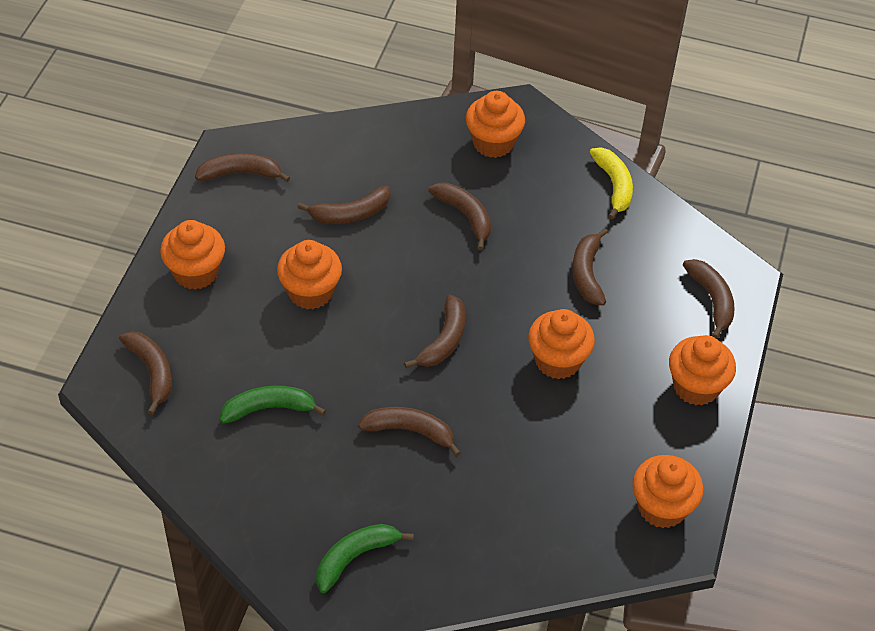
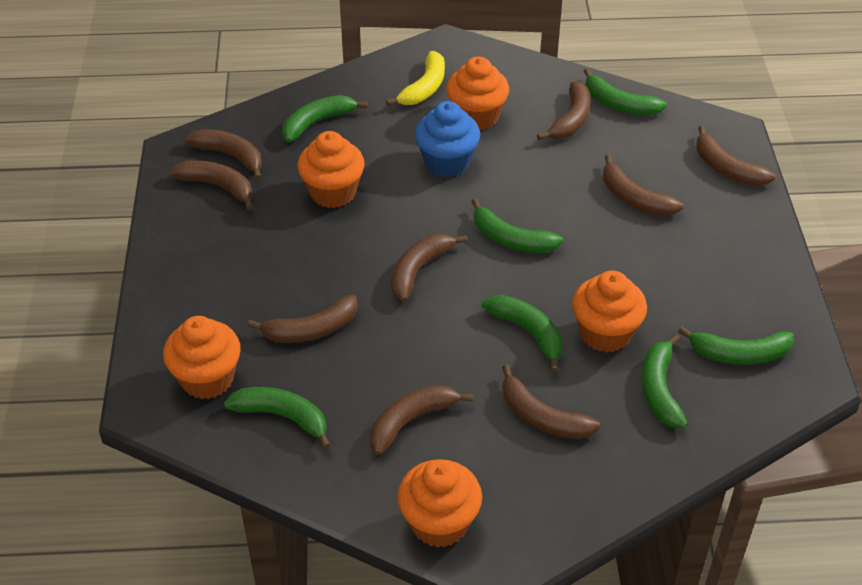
blue cupcake: none = 0 -> [415,101,480,177] = 1
brown banana: [119,331,172,415] [195,153,290,182] [297,186,391,224] [358,407,461,456] [404,295,465,368] [429,183,491,250] [572,228,608,305] [683,259,735,339] = 8 -> [169,160,253,210] [184,129,262,180] [247,294,358,343] [370,385,473,455] [391,234,468,302] [502,365,600,439] [537,81,591,140] [603,155,684,216] [696,126,776,186] = 9
green banana: [220,386,326,424] [316,524,414,593] = 2 -> [224,387,330,449] [282,95,368,142] [471,198,563,253] [482,295,563,372] [584,68,667,115] [641,334,688,428] [678,326,794,365] = 7
orange cupcake: [160,220,225,290] [277,240,342,310] [466,91,525,158] [528,309,595,379] [632,455,704,528] [669,335,736,406] = 6 -> [163,316,241,399] [297,131,365,208] [397,459,482,548] [446,57,509,130] [572,271,647,353] = 5

